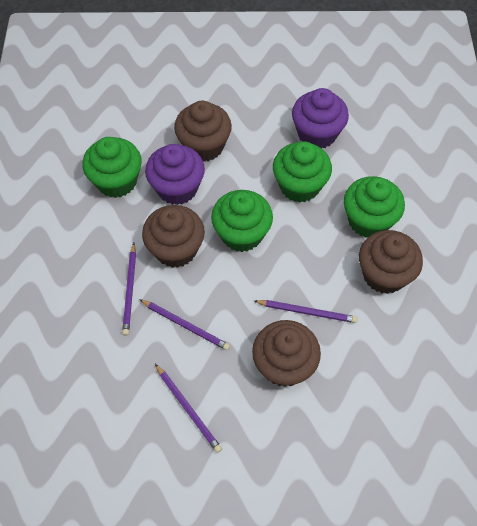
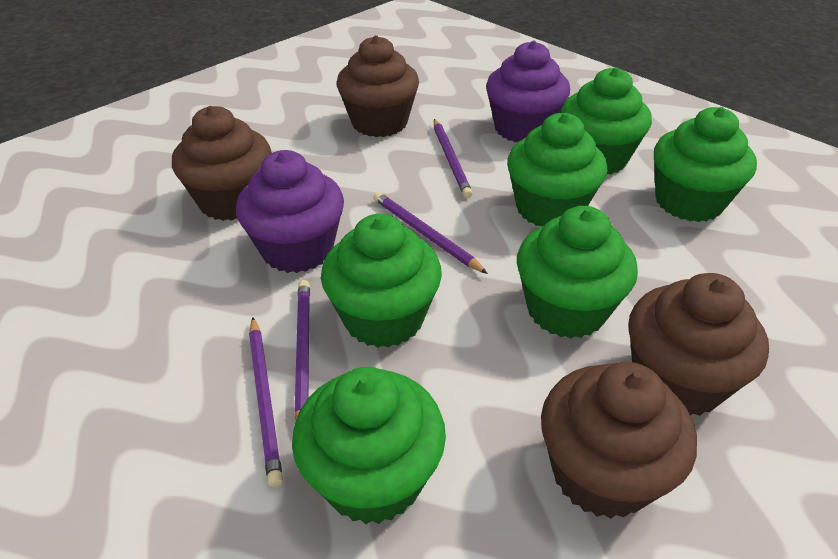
green cupcake: [82,137,142,198] [211,190,273,252] [273,141,332,203] [344,176,405,238] = 4 -> [292,367,446,524] [321,214,442,348] [507,113,608,226] [517,206,638,338] [561,67,652,174] [654,107,757,222] = 6

